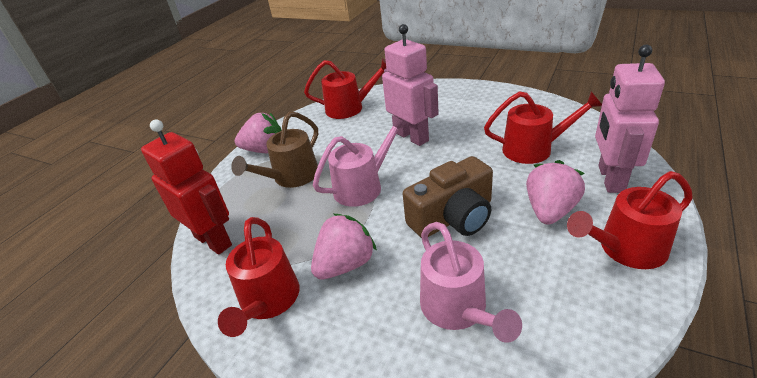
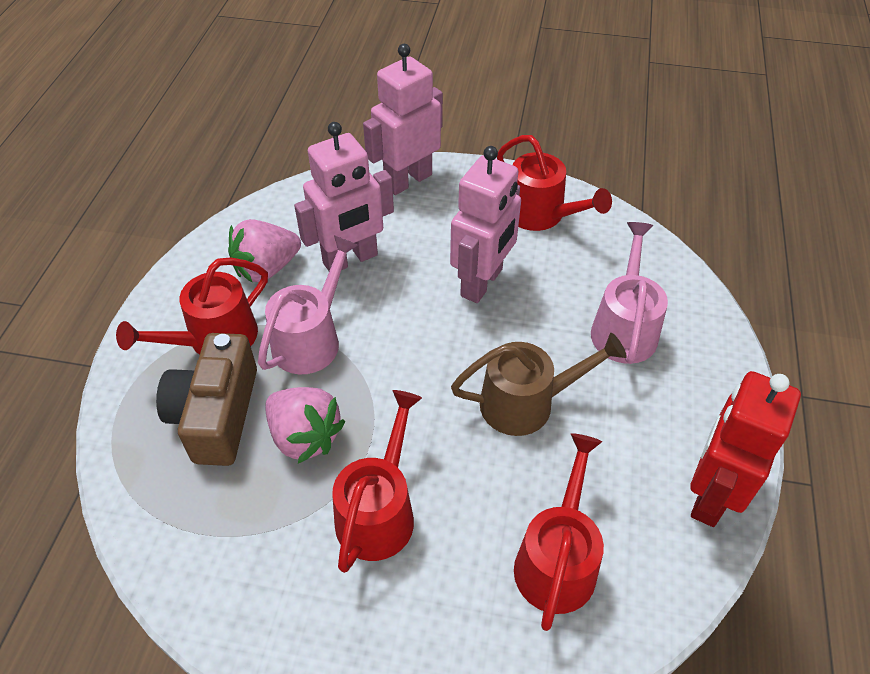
pink robot: [382,24,439,146] [595,45,665,193] = 2 -> [294,122,394,271] [363,44,443,195] [450,146,521,303] = 3
pink strawberry: [235,113,282,153] [311,214,377,280] [526,160,585,225] = 3 -> [228,219,301,283] [265,387,345,463] = 2

